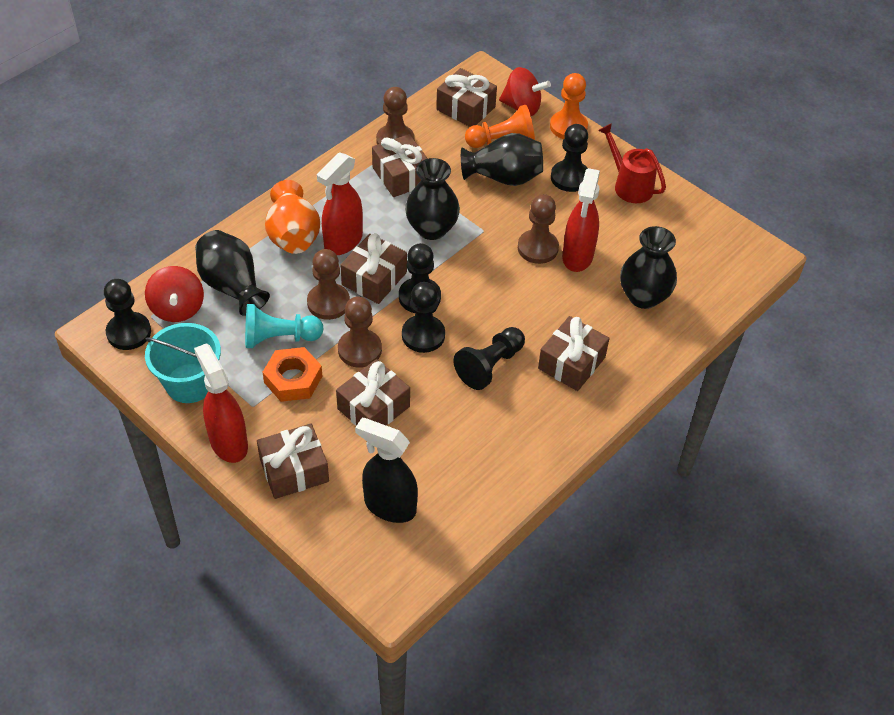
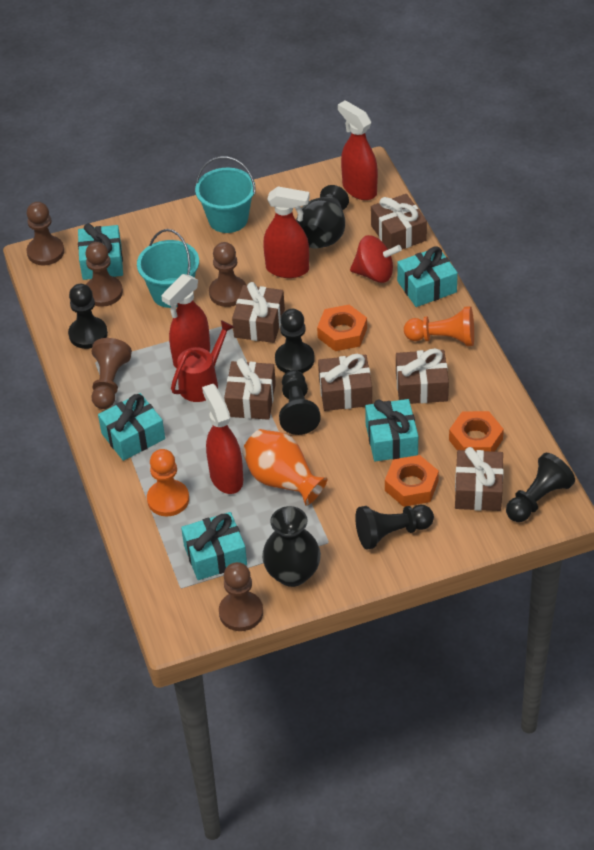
black spray bottle: [355,418,418,523] = 1 -> none = 0
black vase: [195,230,270,316] [405,158,460,240] [461,133,543,186] [620,226,677,309] = 4 -> [262,506,321,587] [296,185,349,249] = 2
brown pawn: [307,249,350,320] [338,296,382,368] [376,87,415,145] [518,194,559,264] = 4 -> [27,202,64,266] [85,242,123,307] [91,338,132,409] [209,242,246,307] [219,562,263,631] = 5
orange nut: [263,347,322,402] = 1 -> [317,305,367,351] [385,455,439,507] [449,411,504,452] = 3
red spinning top: [145,266,204,322] [499,67,551,116] = 2 -> [350,235,402,283] = 1
red spray bottle: [194,343,248,463] [317,152,363,255] [562,168,600,272] = 3 -> [161,274,210,368] [202,384,243,494] [263,187,310,278] [338,100,378,200] = 4
turquoise bucket: [145,323,221,403] = 1 -> [137,229,199,308] [195,156,256,233] = 2
turquoise gift: none = 0 -> [78,223,123,280] [98,393,165,461] [181,512,247,580] [365,399,418,462] [397,246,458,307] = 5
turquoise pawn: [245,304,323,348] = 1 -> none = 0

